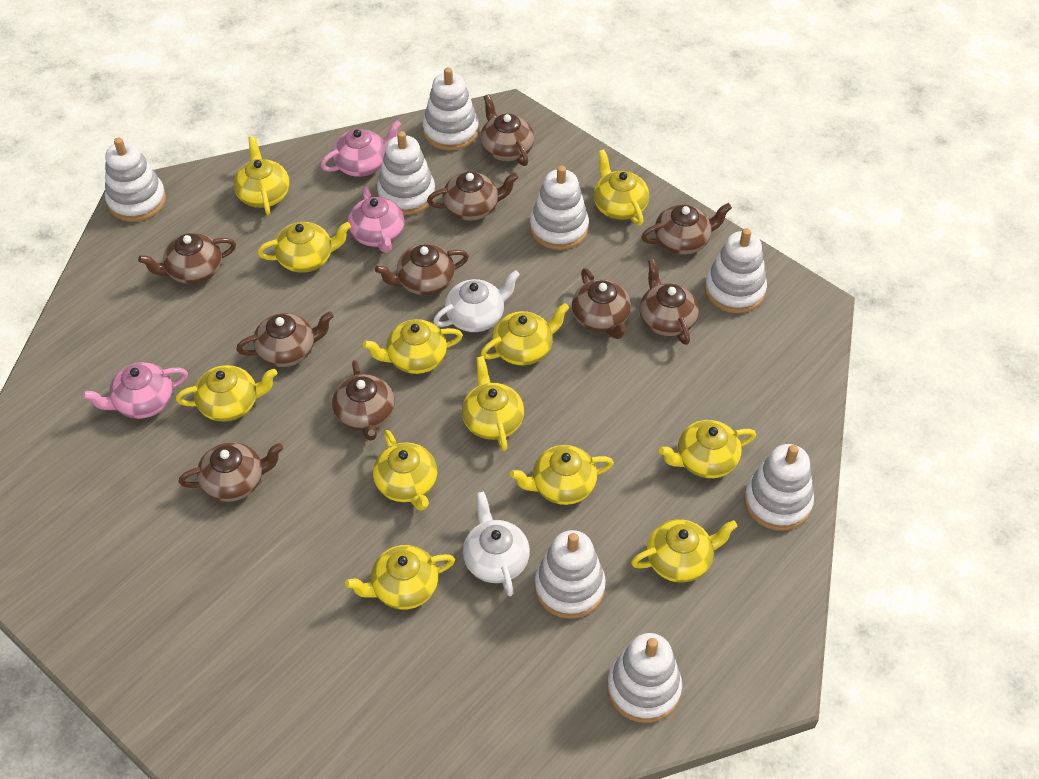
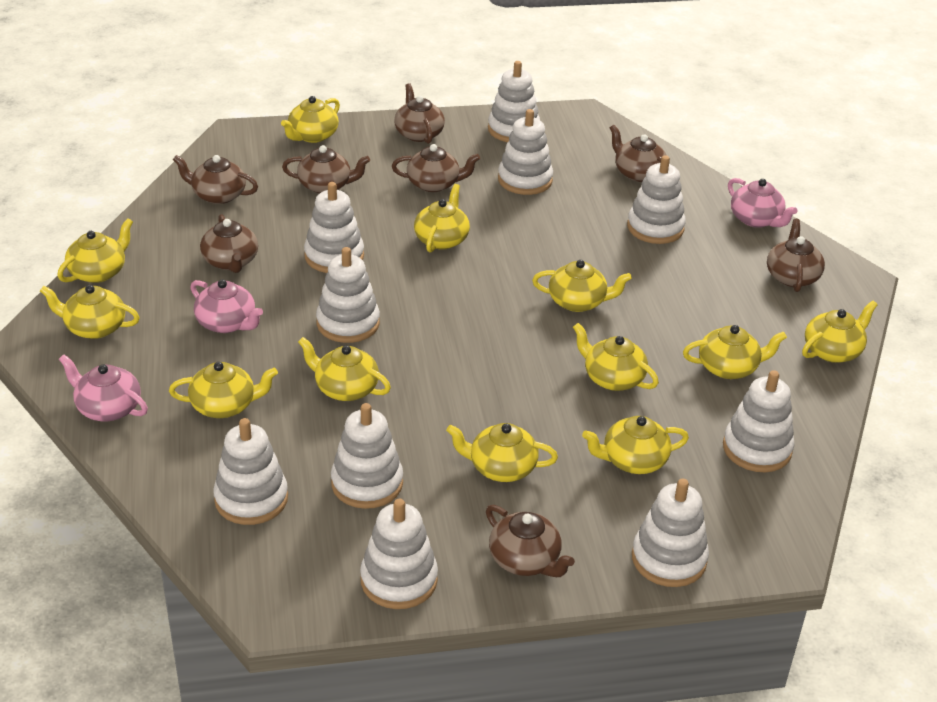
brown teapot: [138,233,236,284] [178,442,283,502] [236,311,334,367] [332,360,395,441] [375,244,469,295] [427,172,519,221] [480,94,534,166] [572,268,631,339] [640,259,699,345] [641,203,732,255] = 10 -> [173,155,258,204] [200,214,258,273] [282,145,370,194] [392,144,480,192] [394,83,445,144] [486,505,575,577] [610,125,667,182] [767,219,825,292] = 8
white stacking toy: [105,137,166,222] [377,131,435,215] [423,67,479,151] [530,165,589,250] [534,530,606,619] [607,633,682,723] [705,228,767,313] [744,444,814,531] = 8 -> [213,418,288,525] [304,182,364,273] [316,247,380,343] [331,403,403,509] [360,499,438,609] [488,61,540,142] [498,109,553,195] [627,155,686,244] [632,478,709,587] [723,370,795,472] = 10
white teapot: [433,270,520,332] [463,492,530,596] = 2 -> none = 0

